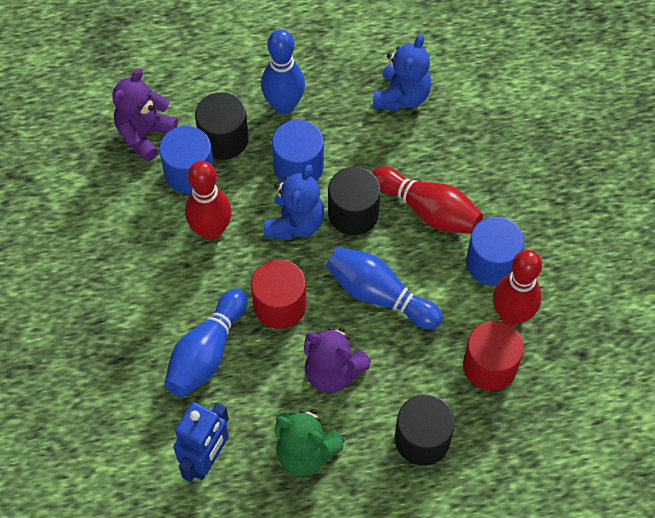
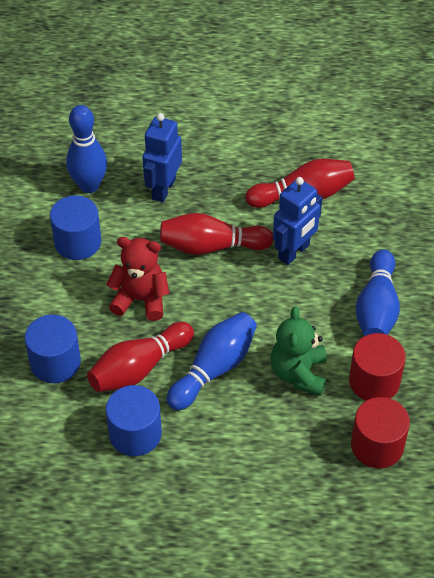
black cylinder: [195,92,248,160] [328,167,381,235] [395,395,455,465] = 3 -> none = 0
blue robot: [173,402,229,482] = 1 -> [142,113,182,202] [273,177,322,265] = 2
blue teddy bear: [264,165,324,240] [373,34,431,111] = 2 -> none = 0
purple teddy bear: [112,68,178,162] [304,327,371,393] = 2 -> none = 0
red teddy bear: none = 0 -> [106,237,169,321] = 1

